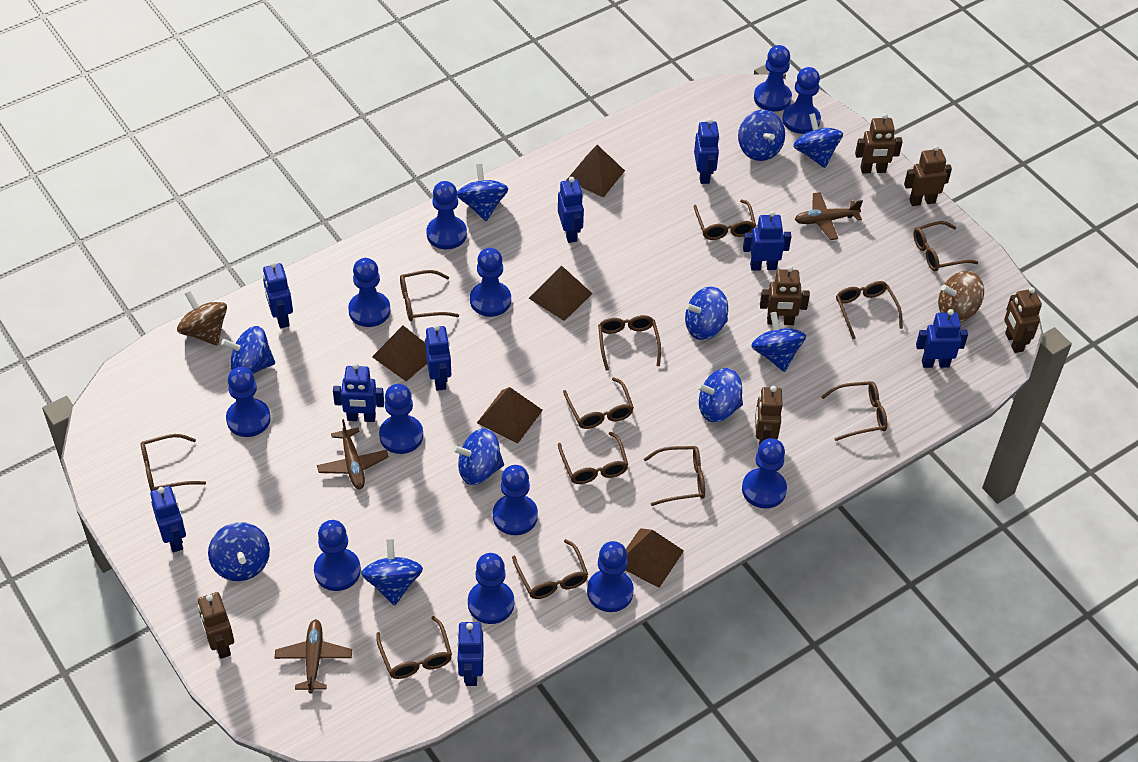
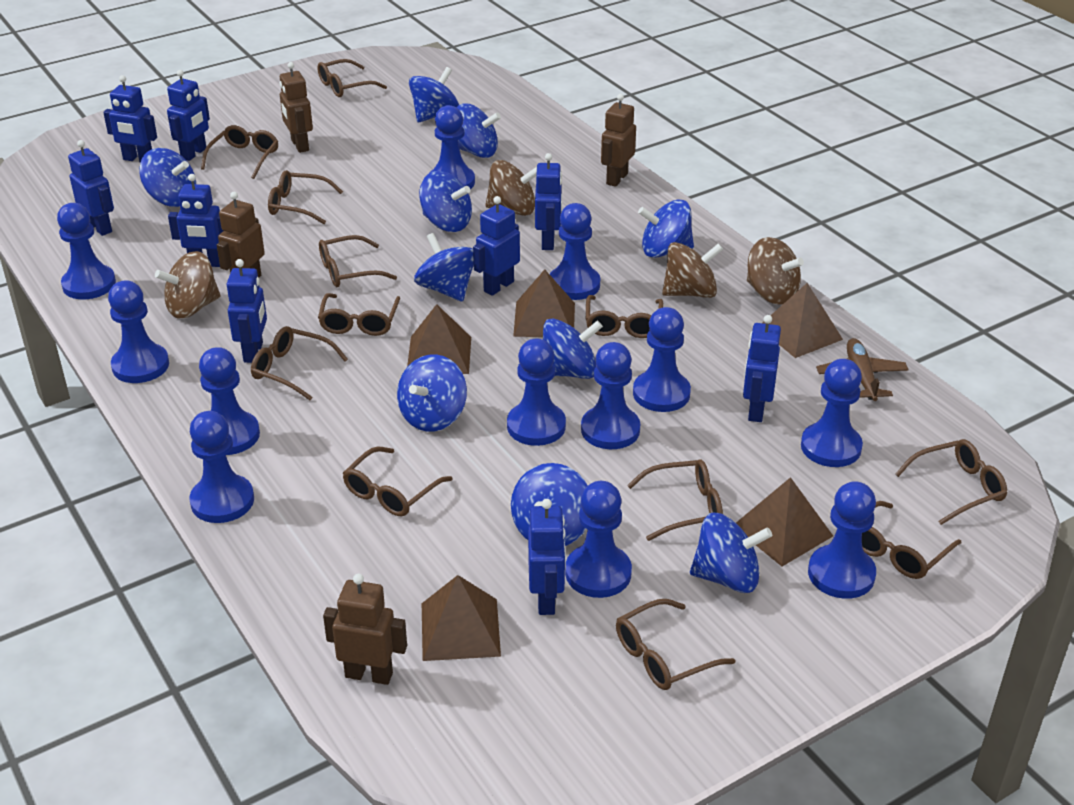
brown plane: [275,619,352,693] [317,419,389,489] [795,192,863,240] = 3 -> [816,338,909,401] = 1
brown robot: [198,592,234,659] [755,386,782,445] [760,266,810,325] [855,113,903,174] [904,145,952,206] [1004,287,1042,353] = 6 -> [217,192,265,278] [279,62,313,153] [323,574,407,685] [601,94,636,187] = 4
brown spinning top: [177,291,227,346] [938,271,984,322] = 2 -> [155,251,221,318] [485,160,537,216] [662,242,723,298] [747,237,804,305] = 4

